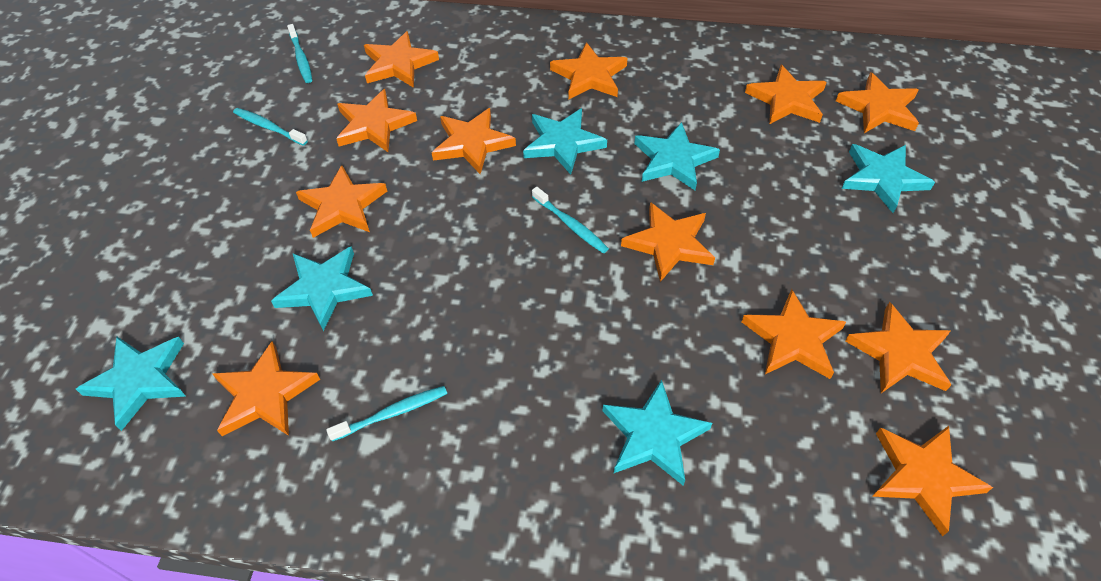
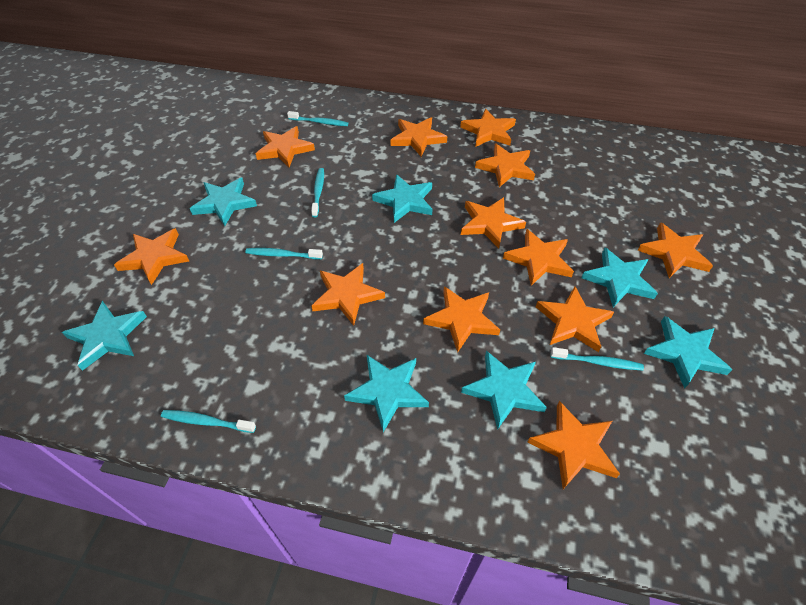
turquoise star: [76,336,186,431] [271,246,373,331] [523,108,607,175] [603,380,712,486] [634,122,720,190] [842,144,935,213] = 6 -> [62,301,147,371] [190,178,257,226] [344,355,429,432] [372,174,433,223] [461,351,547,430] [581,248,658,307] [644,316,732,389] = 7
turquoise toothbrush: [233,108,308,146] [287,24,312,83] [326,386,447,441] [532,187,609,254] = 4 -> [161,410,256,433] [245,248,323,259] [287,111,348,126] [311,168,324,217] [551,347,644,371] = 5

